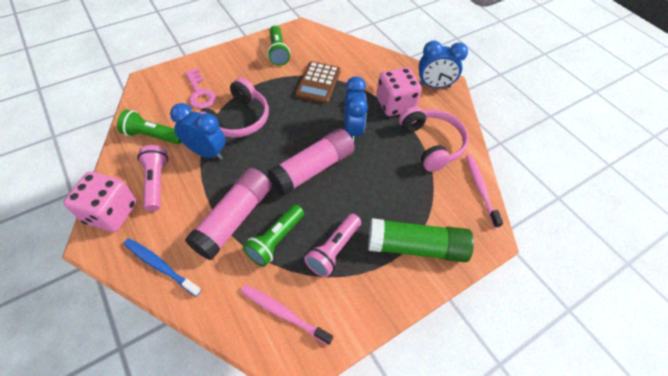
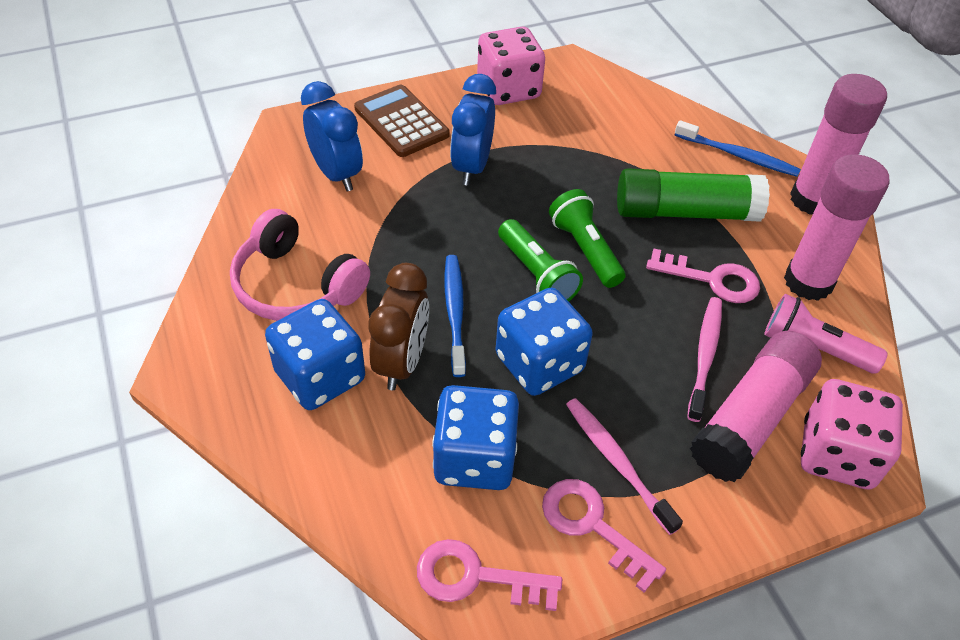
blue clock: [170,103,226,160] [344,76,368,143] [419,41,468,88] = 3 -> [301,81,363,191] [450,74,496,186] = 2
blue dice: none = 0 -> [265,299,365,410] [432,385,519,490] [495,288,593,396] = 3
blue toothbrush: [124,238,201,297] = 1 -> [445,255,466,377] [675,120,801,177] = 2
brown clock: none = 0 -> [368,263,429,390] = 1
green flashlight: [117,110,181,144] [243,204,304,267] [267,26,290,66] = 3 -> [498,219,583,301] [549,189,625,288] = 2
pink flashlight: [137,145,168,211] [304,214,361,277] = 2 -> [764,294,888,374] = 1
pink glue stick: [185,168,272,260] [268,128,355,196] = 2 -> [690,331,822,482] [784,154,890,301] [790,74,887,215] = 3
pink headphones: [198,78,269,138] [399,106,469,172] = 2 -> [230,209,370,321] = 1
pink key: [185,68,216,109] = 1 -> [417,539,562,611] [542,479,666,593] [646,248,760,303] = 3

